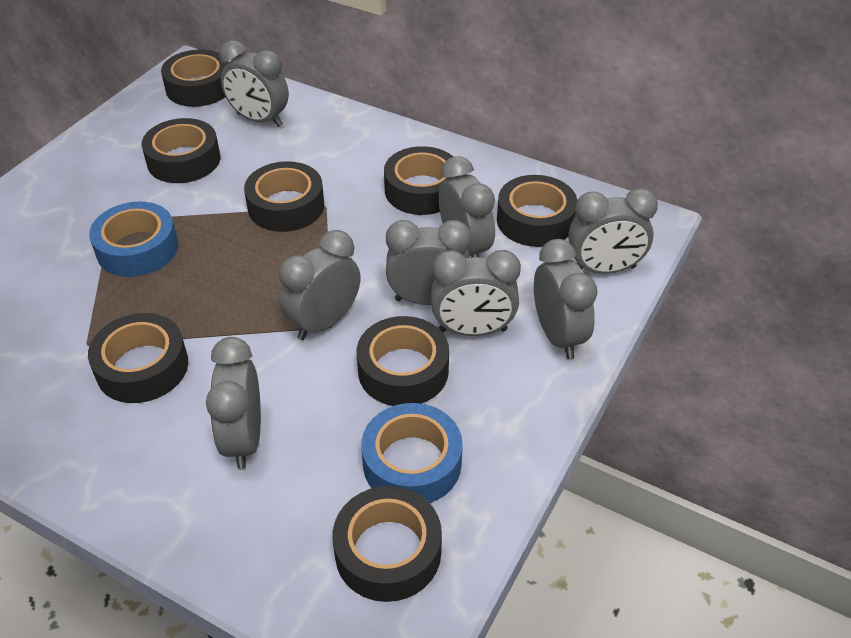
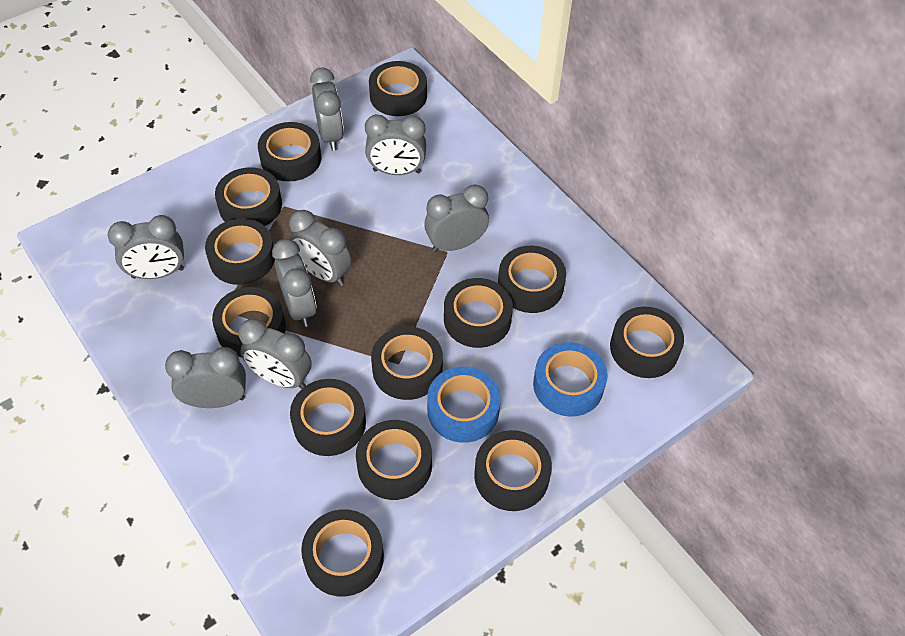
black tape: [88,313,188,403] [141,118,220,183] [161,49,229,107] [244,161,324,232] [333,486,442,602] [357,316,449,406] [384,146,460,215] [497,175,577,247] = 8 -> [205,219,275,285] [212,287,286,357] [215,167,282,226] [258,122,321,181] [290,379,366,456] [301,509,384,597] [356,420,432,500] [369,61,427,116] [371,327,443,400] [444,278,513,348] [474,430,552,511] [498,246,566,313] [610,307,684,378] = 13

